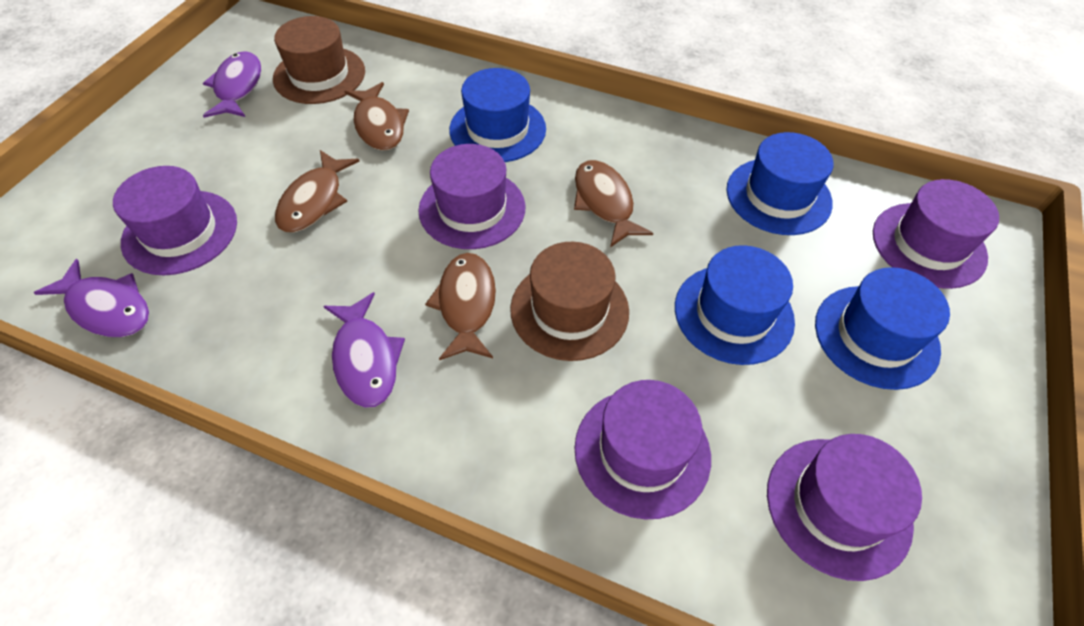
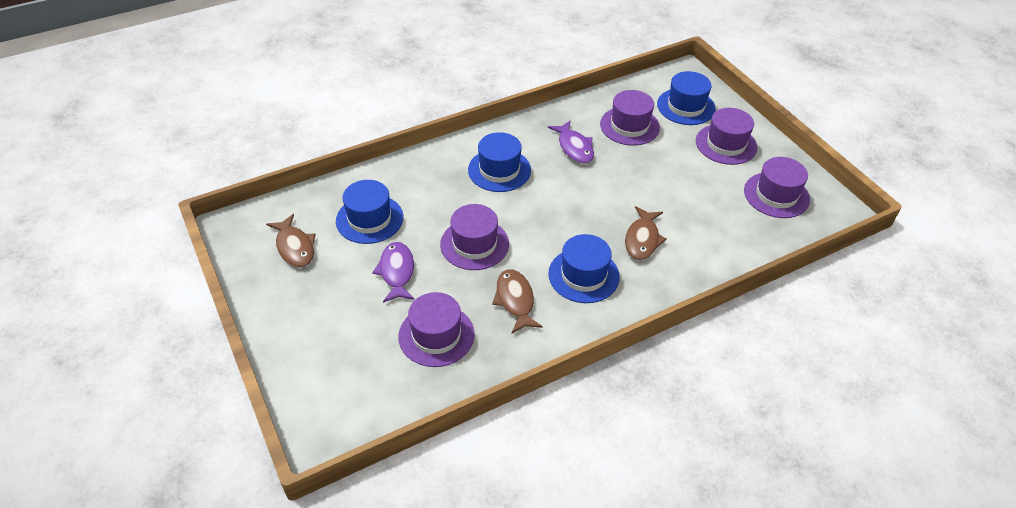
brown fish: [275,150,359,233] [344,82,409,151] [425,253,496,360] [574,160,653,247] = 4 -> [266,214,316,267] [492,269,543,334] [625,206,667,260] = 3
brown hat: [273,16,365,104] [510,242,629,361] = 2 -> none = 0
purple fish: [34,259,149,337] [203,51,261,118] [324,292,405,408] = 3 -> [372,242,414,303] [548,120,594,164] = 2

